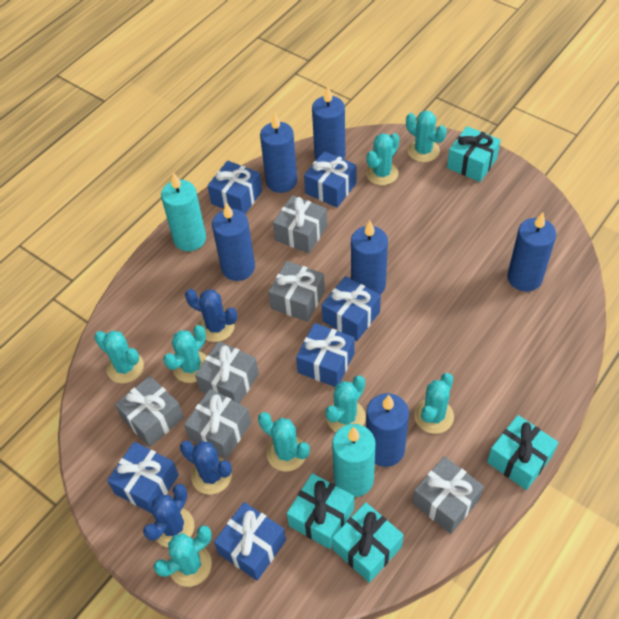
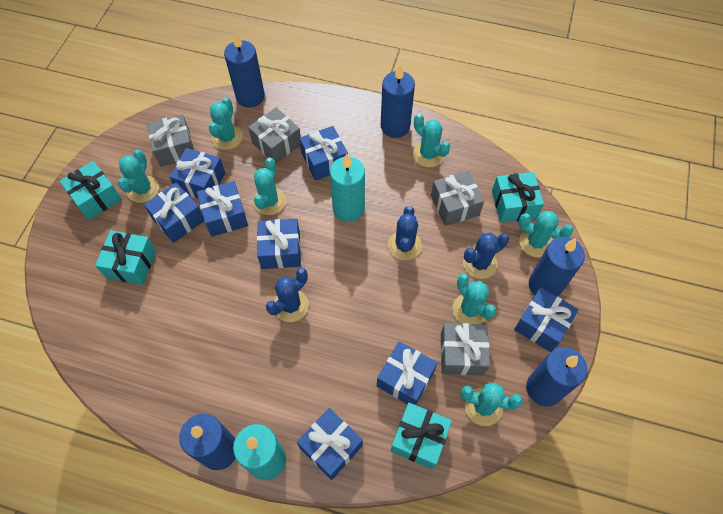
blue candle: [212,203,255,281] [260,112,297,193] [312,86,345,160] [351,220,388,295] [366,393,409,467] [507,212,556,292] = 6 -> [179,414,236,470] [224,32,265,107] [381,64,415,138] [526,347,587,407] [529,237,585,297] = 5
blue gift: [107,442,179,513] [207,161,262,214] [214,502,286,581] [296,323,354,387] [304,151,357,208] [322,276,381,341] = 6 -> [144,183,204,243] [169,148,225,198] [197,181,248,237] [257,219,301,269] [297,408,363,480] [299,126,348,181] [377,341,437,405] [514,287,579,352] = 8
grey gift: [115,376,184,447] [184,389,251,459] [195,341,259,404] [268,261,325,322] [273,195,327,254] [413,456,484,534] = 6 -> [147,114,194,167] [248,107,301,164] [431,171,484,226] [441,323,490,375] = 4
turquoise cactus: [94,331,144,383] [154,525,212,587] [163,325,207,383] [258,412,310,471] [325,376,366,432] [366,133,399,185] [406,110,447,162] [414,373,454,434] = 8 -> [118,150,159,203] [209,98,243,150] [253,158,286,215] [413,114,450,167] [452,273,497,324] [461,383,523,426] [519,211,573,257] = 7

